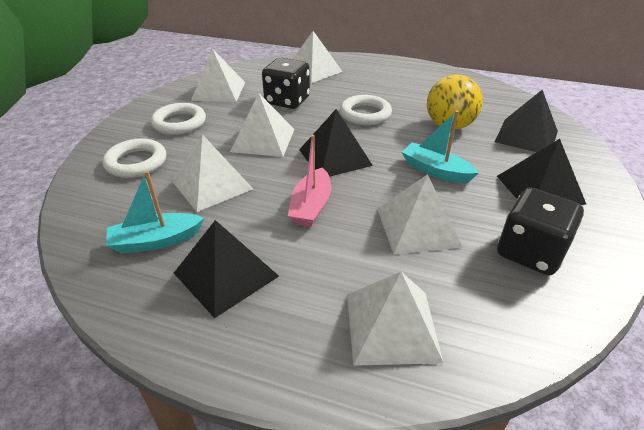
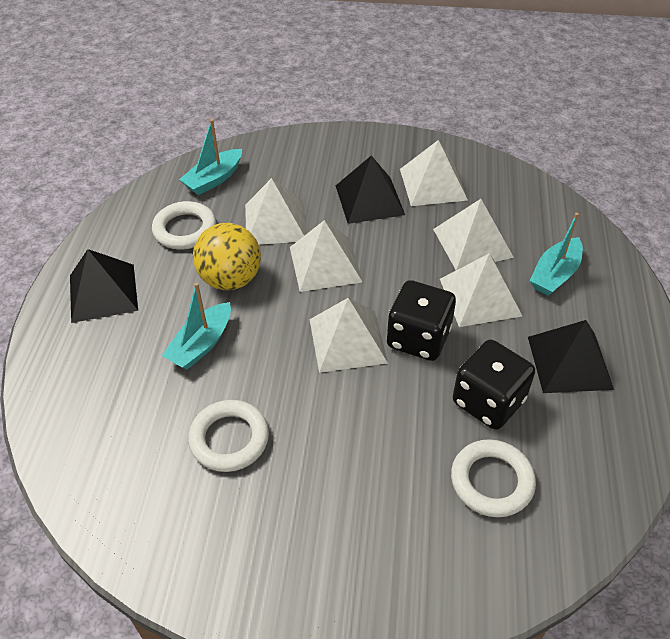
black pyramid: [174,220,279,318] [299,109,373,177] [495,90,558,152] [497,139,586,205] = 4 -> [70,249,138,323] [336,156,405,224] [528,320,614,393] = 3
pink boat: [288,135,331,227] = 1 -> none = 0
turquoise boat: [106,170,204,254] [402,110,479,183] = 2 -> [162,283,231,370] [179,119,242,195] [530,213,583,296] = 3

